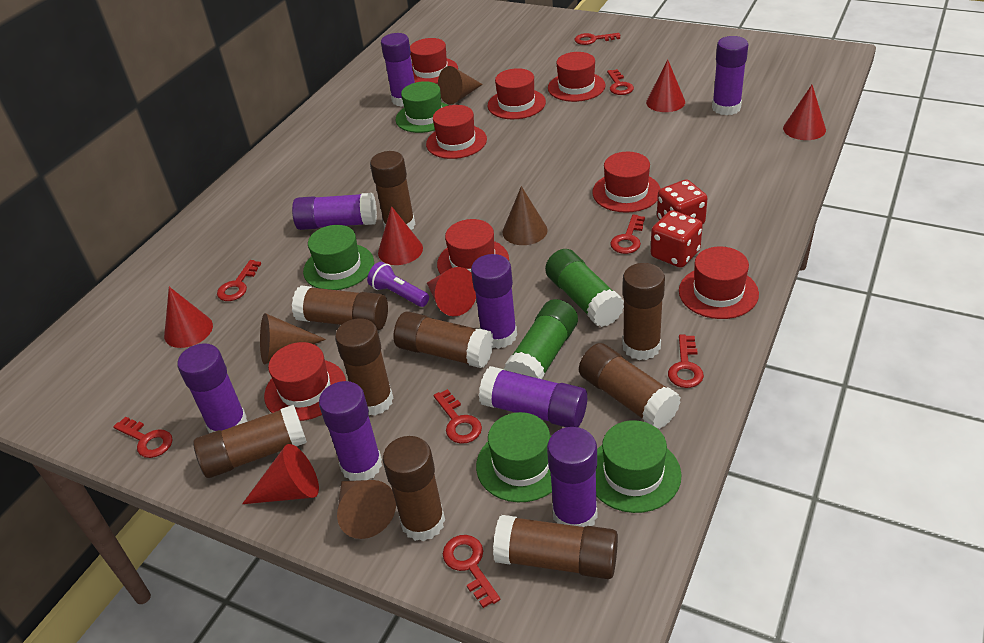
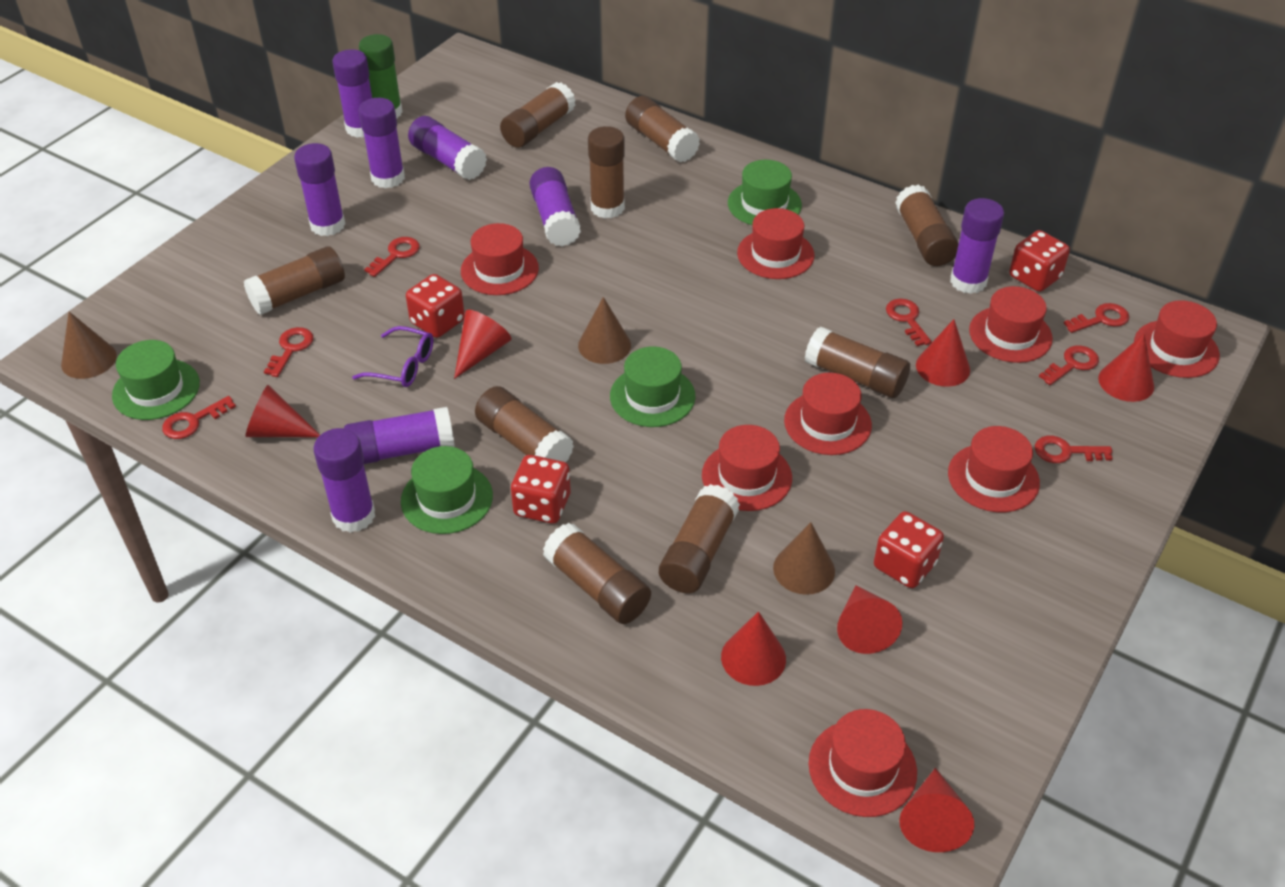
brown cone: [260,313,326,365] [337,480,396,539] [438,66,483,105] [502,186,548,245] = 4 -> [61,312,117,379] [578,297,631,364] [773,522,835,595] = 3
green glue stick: [504,299,578,379] [545,249,624,327] = 2 -> [359,34,403,119] = 1
purple flashlight: [367,262,429,307] = 1 -> none = 0
purple glasses: none = 0 -> [352,326,434,387] = 1
red cone: [164,287,213,348] [242,444,319,504] [378,206,423,265] [427,267,476,316] [646,59,685,112] [783,85,826,140] = 6 -> [245,385,320,437] [454,310,511,379] [721,611,786,686] [837,585,902,654] [899,768,974,852] [916,319,970,387] [1098,334,1154,402] = 7
red dice: [651,210,703,268] [657,180,708,225] = 2 -> [406,274,465,338] [511,455,571,524] [874,511,944,588] [1009,230,1070,292] = 4
red key: [113,416,172,458] [217,260,261,301] [434,389,482,444] [443,535,500,608] [575,33,620,45] [607,69,634,95] [610,214,645,254] [668,335,704,388] = 8 -> [162,396,236,439] [264,327,313,377] [364,237,420,277] [886,298,932,346] [1035,436,1113,463] [1039,345,1099,385] [1063,303,1129,333] = 7

